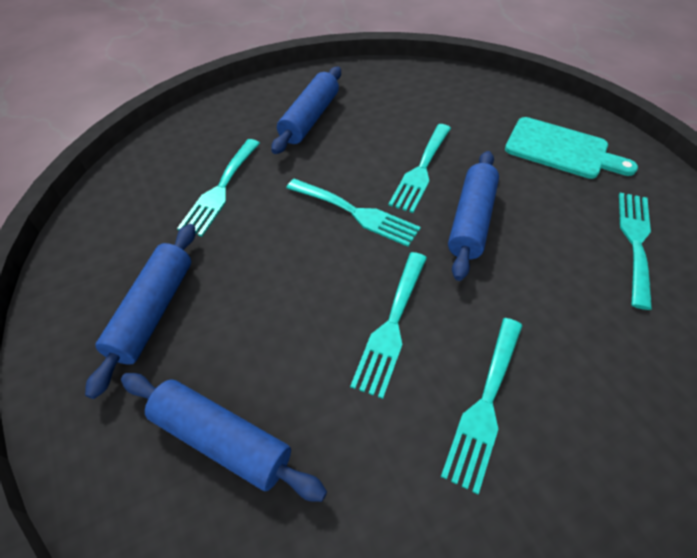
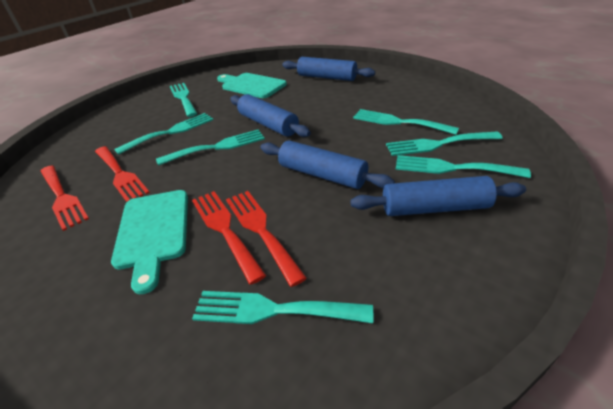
red fork: none = 0 -> [41,165,89,231] [95,146,150,202] [192,191,266,285] [226,191,307,287] = 4
turquoise cutting board: [505,117,638,179] = 1 -> [111,190,188,294] [217,73,287,98] = 2
turquoise fork: [177,139,260,237] [286,179,421,247] [350,252,427,399] [388,124,451,213] [441,318,523,494] [619,193,652,310] = 6 -> [114,113,213,155] [156,130,265,166] [170,83,197,117] [192,291,373,324] [353,109,459,135] [386,132,503,156] [396,155,531,178] = 7

